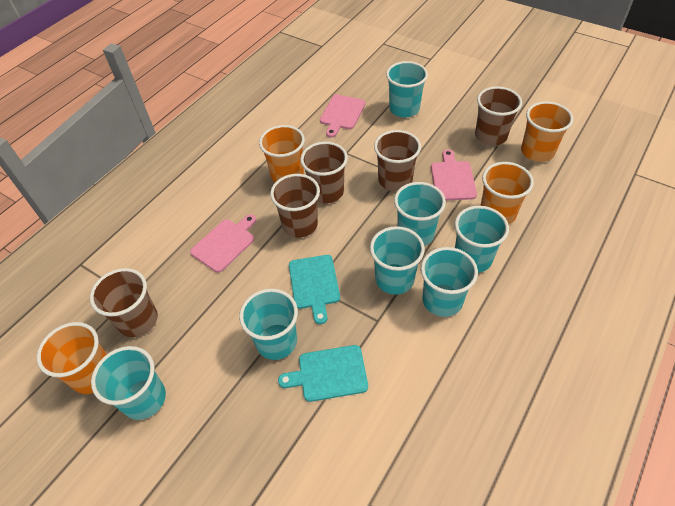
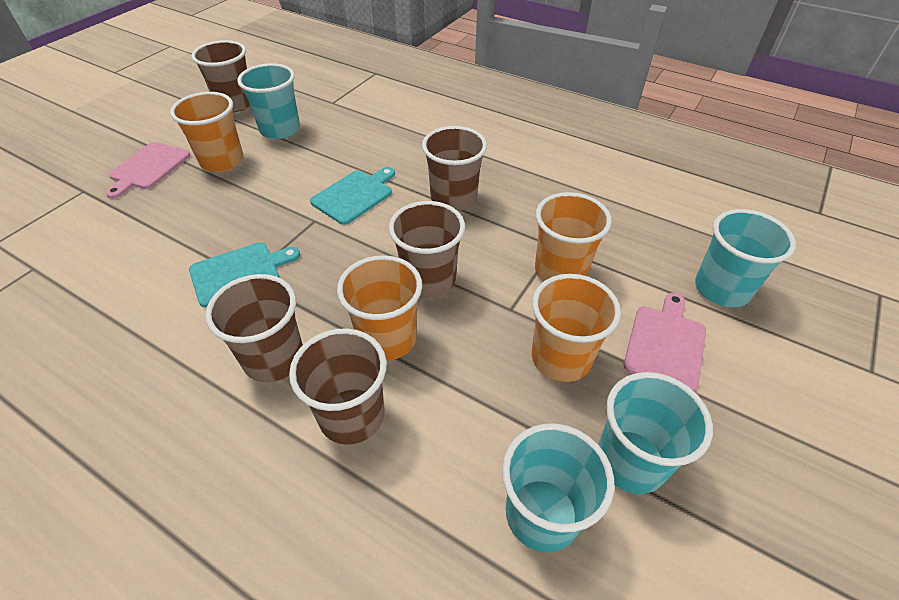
pink cutting board: [190,214,256,273] [320,95,366,138] [431,149,477,200] = 3 -> [105,142,190,199] [624,293,706,391] = 2
turquoise cup: [91,346,166,420] [239,289,298,360] [370,226,425,295] [386,61,428,118] [394,182,446,246] [421,247,478,317] [455,206,509,273] = 7 -> [237,63,300,139] [502,423,614,552] [598,372,713,494] [695,209,796,307] = 4

